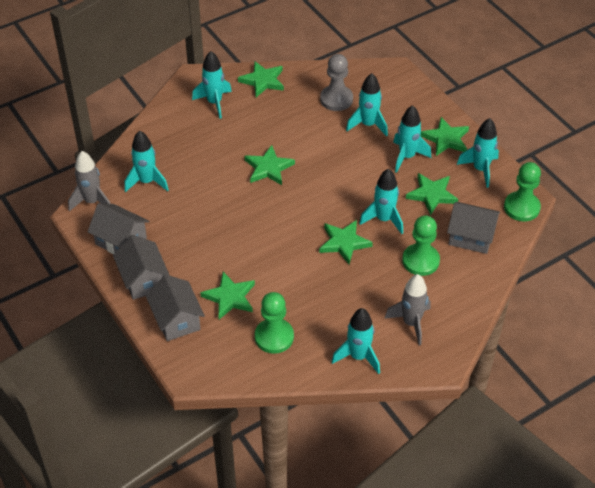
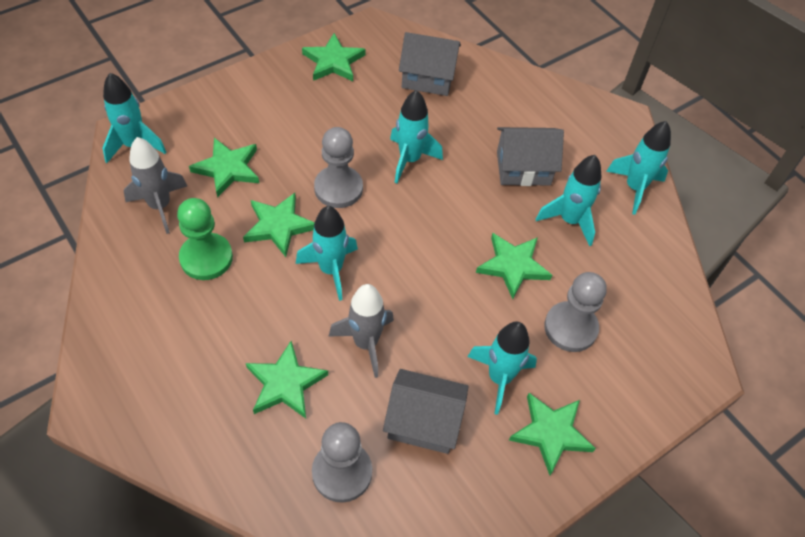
green pawn: [255,292,294,354] [402,215,440,276] [504,162,541,222] = 3 -> [177,198,233,280] = 1
grey house: [88,203,149,254] [113,235,169,300] [146,275,205,341] [447,202,500,254] = 4 -> [383,369,469,454] [399,32,461,96] [497,127,564,186] = 3
grey pawn: [320,54,353,111] = 1 -> [312,422,372,503] [314,127,363,208] [544,272,607,352] = 3
turquoise rocket: [124,130,169,192] [192,51,232,119] [332,308,380,374] [346,73,388,137] [359,169,403,234] [393,105,431,173] [457,118,499,188] = 7 -> [103,73,166,163] [296,206,358,301] [390,90,443,183] [467,322,537,415] [536,155,601,247] [606,121,671,215] = 6

